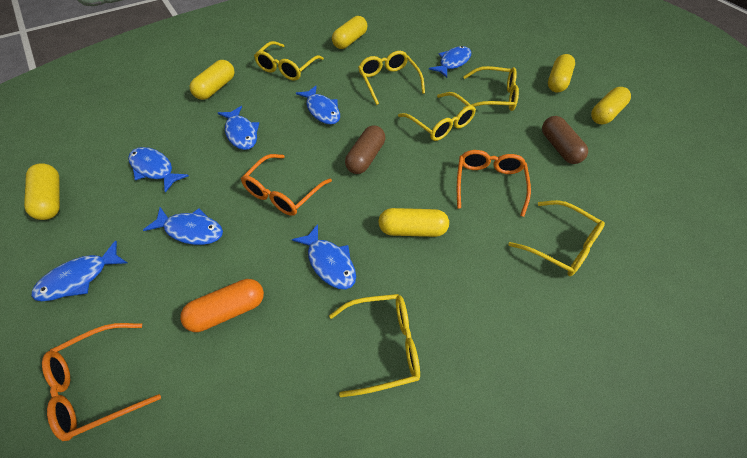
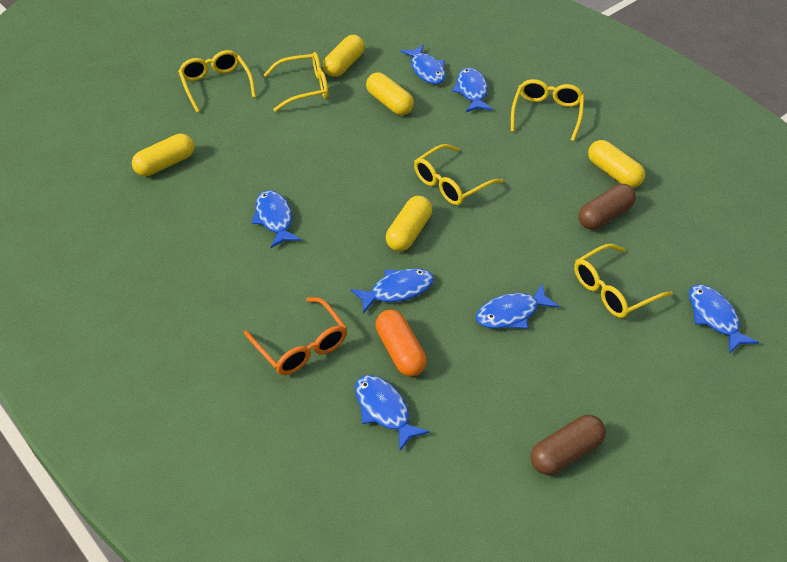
orange glasses: [42,323,161,441] [241,154,332,216] [457,150,531,217] = 3 -> [244,297,347,375] = 1
yellow capsule: [24,163,60,220] [190,60,235,100] [332,16,367,49] [378,208,449,237] [548,54,575,93] [591,87,631,124] = 6 -> [132,133,194,176] [323,35,365,77] [366,72,414,115] [386,196,432,251] [588,140,645,188] = 5
yellow glasses: [254,41,324,81] [329,294,420,397] [358,51,425,105] [398,92,476,141] [463,66,519,111] [508,200,605,276] = 6 -> [178,50,256,113] [264,52,329,112] [414,144,503,205] [511,79,584,141] [574,244,673,318] = 5

